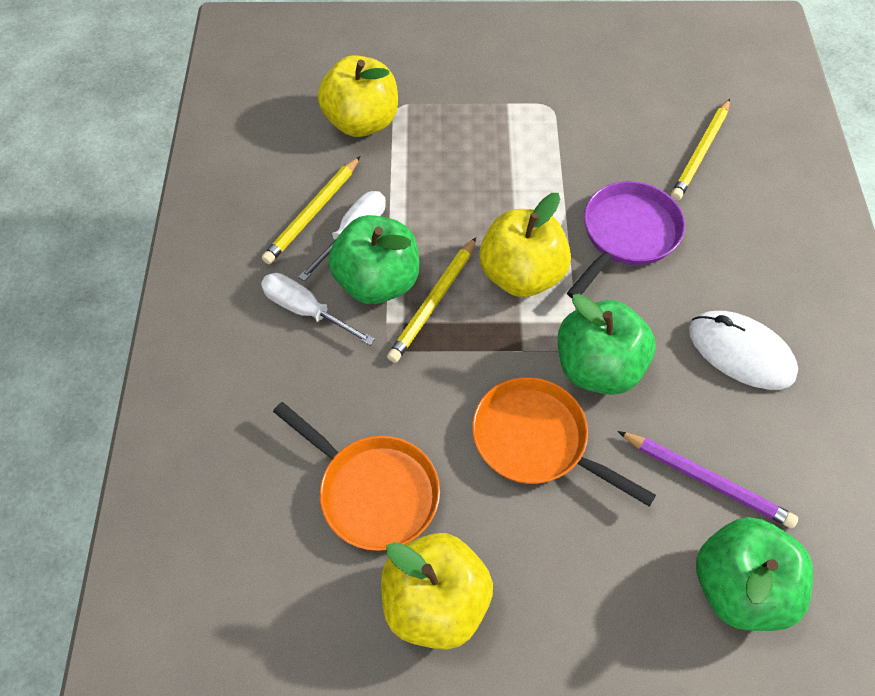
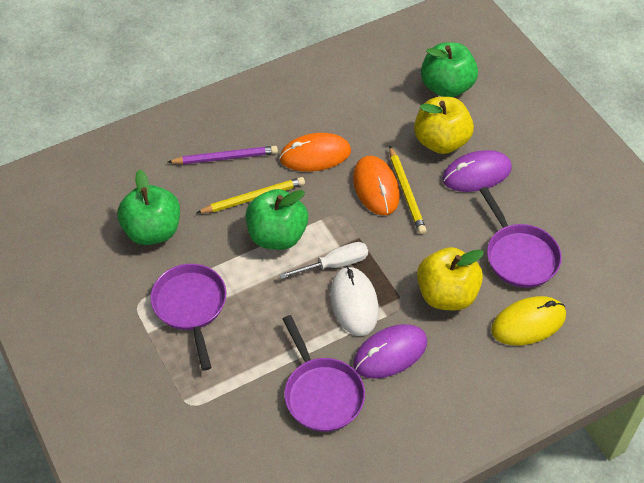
orange mouse: none = 0 -> [279,133,351,172] [353,156,400,215] = 2
orange pan: [273,402,440,551] [472,377,656,507] = 2 -> none = 0
purple mouse: none = 0 -> [353,324,427,379] [442,150,512,192] = 2
purple pan: [567,181,685,298] = 1 -> [150,264,226,371] [283,315,365,432] [480,187,562,288] = 3
white screwdriver: [261,273,375,345] [298,191,386,281] = 2 -> [279,242,368,279] = 1
yellow apple: [318,55,398,137] [381,533,493,650] [479,193,571,297] = 3 -> [414,97,474,154] [417,247,484,311] = 2
yellow mouse: none = 0 -> [491,296,566,345] = 1
yellow pencil: [262,156,360,264] [387,237,477,363] [671,99,730,201] = 3 -> [197,177,305,213] [389,146,427,234] = 2

